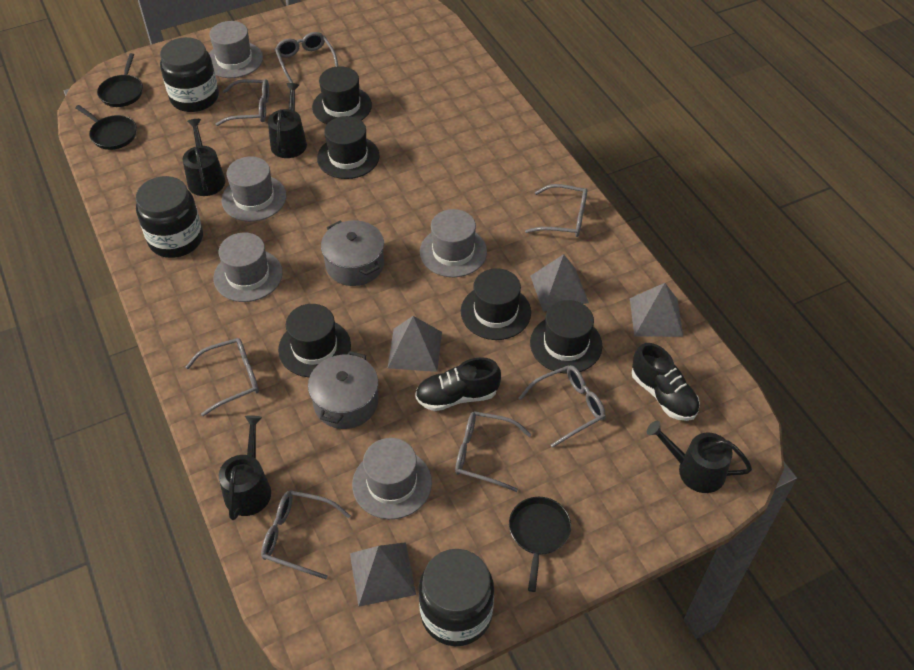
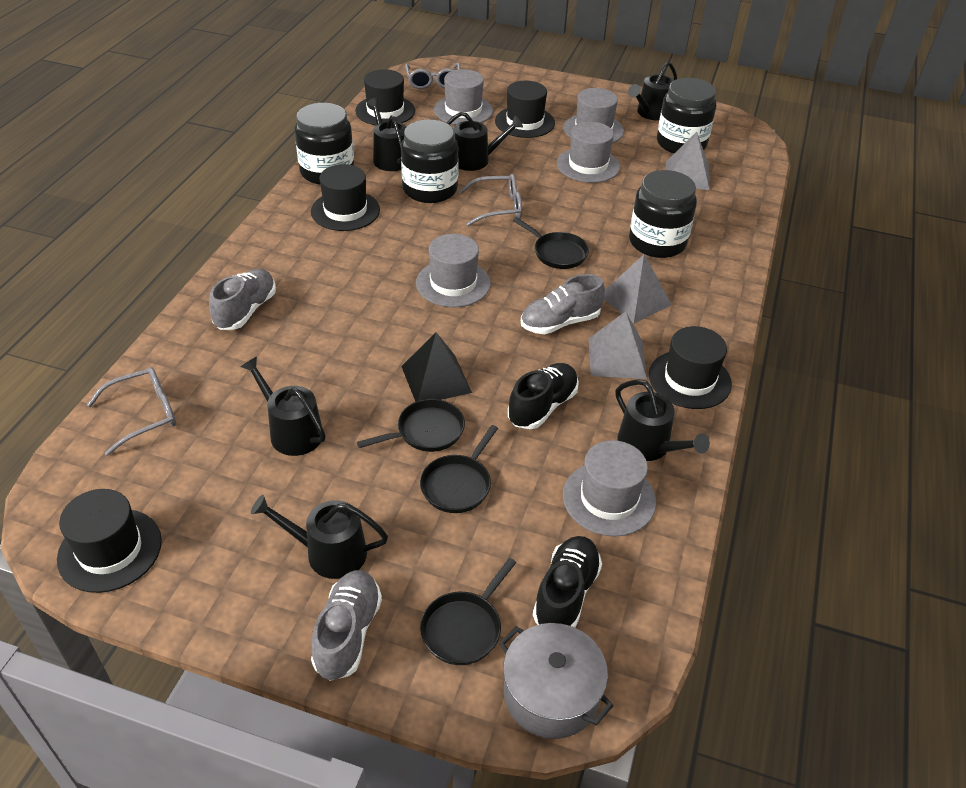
black jar: [136,176,203,258] [160,37,219,112] [419,549,494,646] = 3 -> [295,103,354,185] [401,120,459,203] [629,170,697,258] [657,78,716,154] = 4
black pan: [75,105,137,150] [97,53,143,107] [509,497,571,592] = 3 -> [357,399,465,452] [420,425,498,513] [420,558,516,665] [513,217,589,269] = 4
black pyramid: none = 0 -> [401,332,472,402] = 1
black watering can: [183,119,225,196] [219,415,271,520] [268,83,307,158] [647,421,752,493] = 4 -> [241,357,325,456] [251,495,388,579] [367,98,407,171] [446,112,523,171] [616,379,710,461] [628,62,677,120] = 6
grey glasses: [186,338,259,416] [216,79,269,126] [261,490,351,579] [275,32,338,83] [455,411,532,492] [519,365,606,448] [525,184,587,237] = 7 -> [87,367,176,456] [405,63,461,89] [459,174,522,226] = 3
grey pot: [308,351,378,429] [321,220,384,286] = 2 -> [499,623,613,739] = 1
grey pyramid: [350,542,416,607] [388,316,442,372] [530,254,589,311] [630,283,683,337] = 4 -> [589,311,647,379] [604,254,672,324] [666,132,710,190] = 3
grey shoe: none = 0 -> [209,269,276,330] [311,570,382,681] [521,274,605,334] = 3

